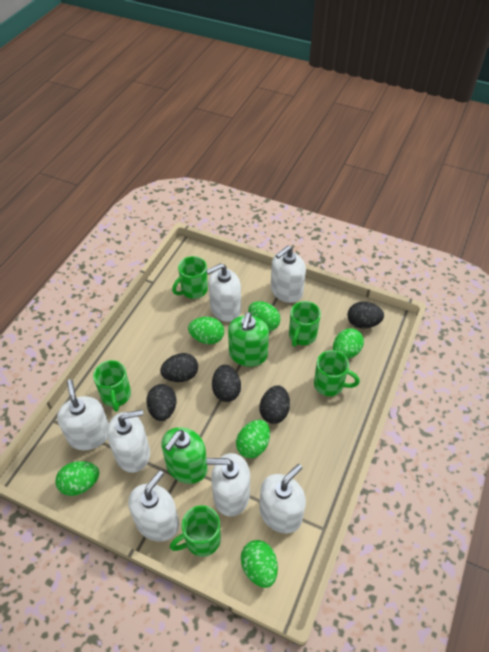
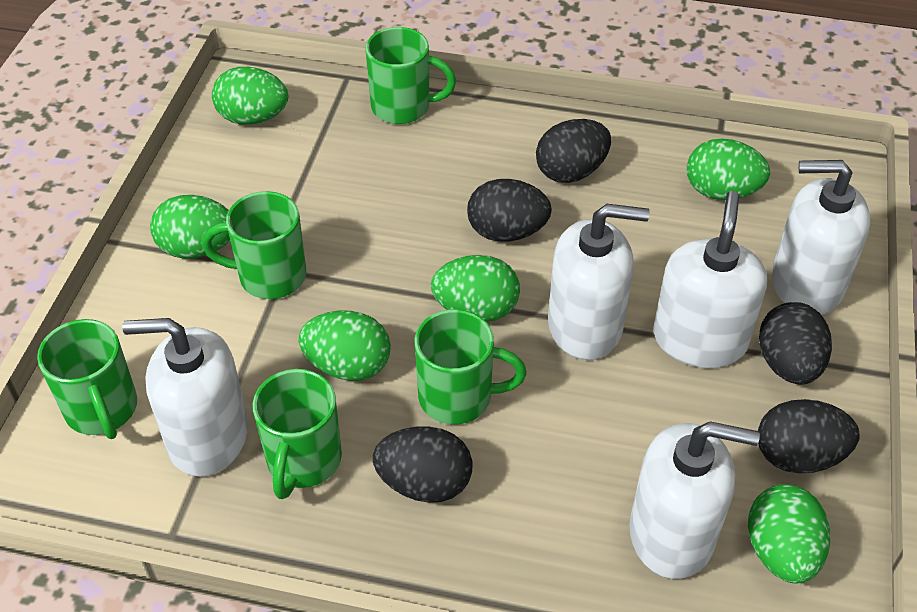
green soap dispenser: [162,427,208,484] [228,312,269,367] = 2 -> none = 0
white soap dispenser: [57,379,109,450] [107,410,150,473] [128,470,179,542] [206,263,241,322] [206,453,250,517] [259,464,306,533] [271,246,306,303] = 7 -> [122,318,248,477] [548,204,650,360] [630,421,760,579] [654,191,767,368] [772,160,870,315] = 5

